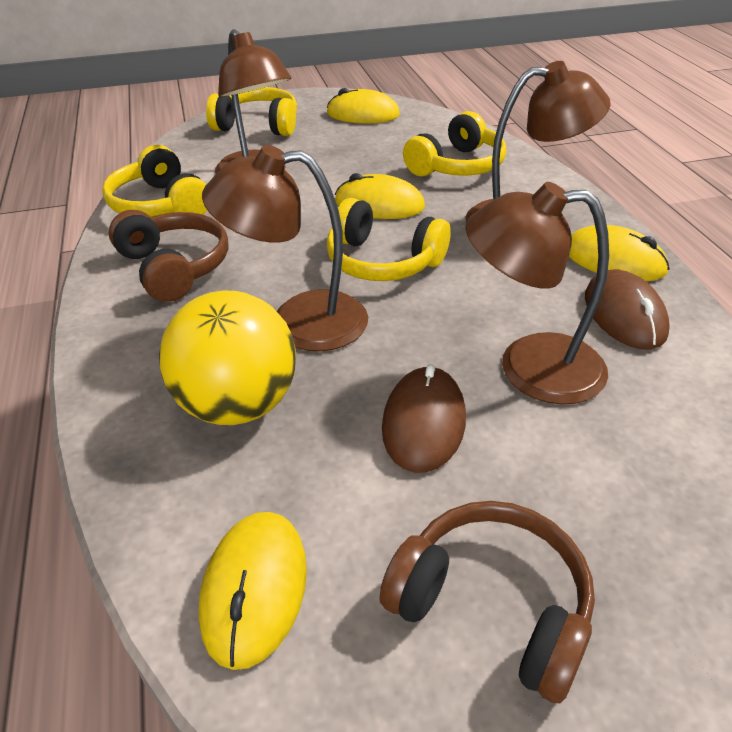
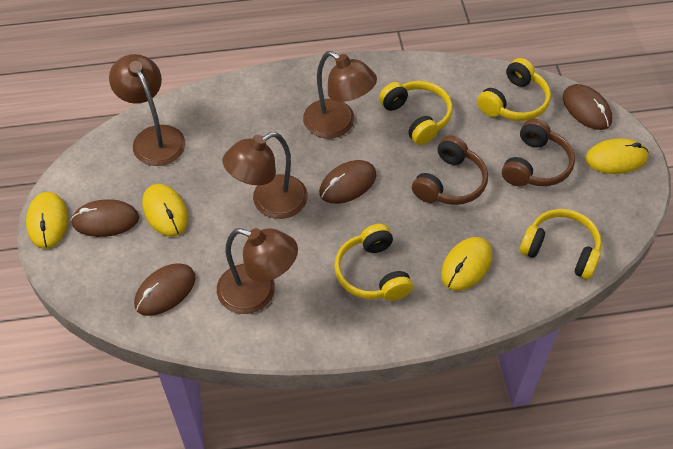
brown mouse: [382,364,466,473] [585,270,670,349] = 2 -> [71,199,139,237] [134,263,196,316] [319,160,376,204] [563,84,612,130] = 4
yellow ball: [159,291,296,425] = 1 -> none = 0

